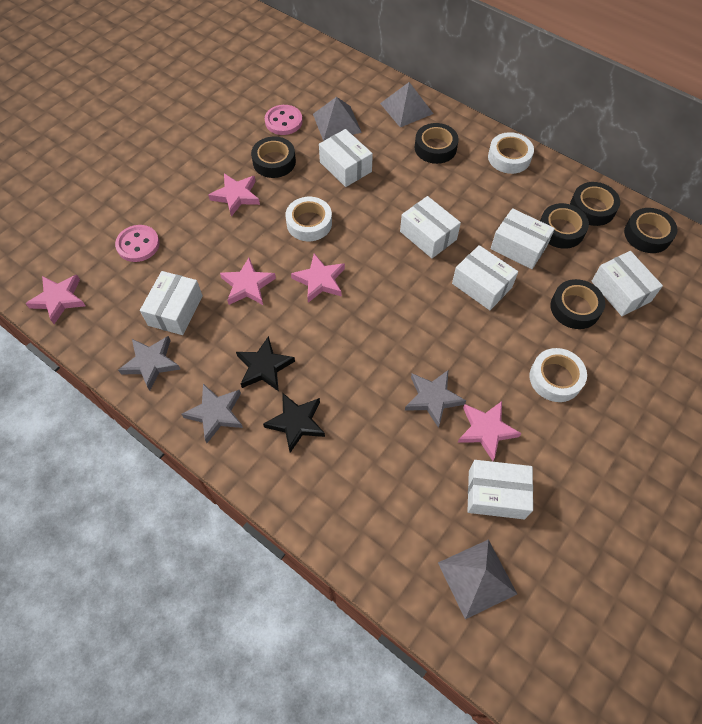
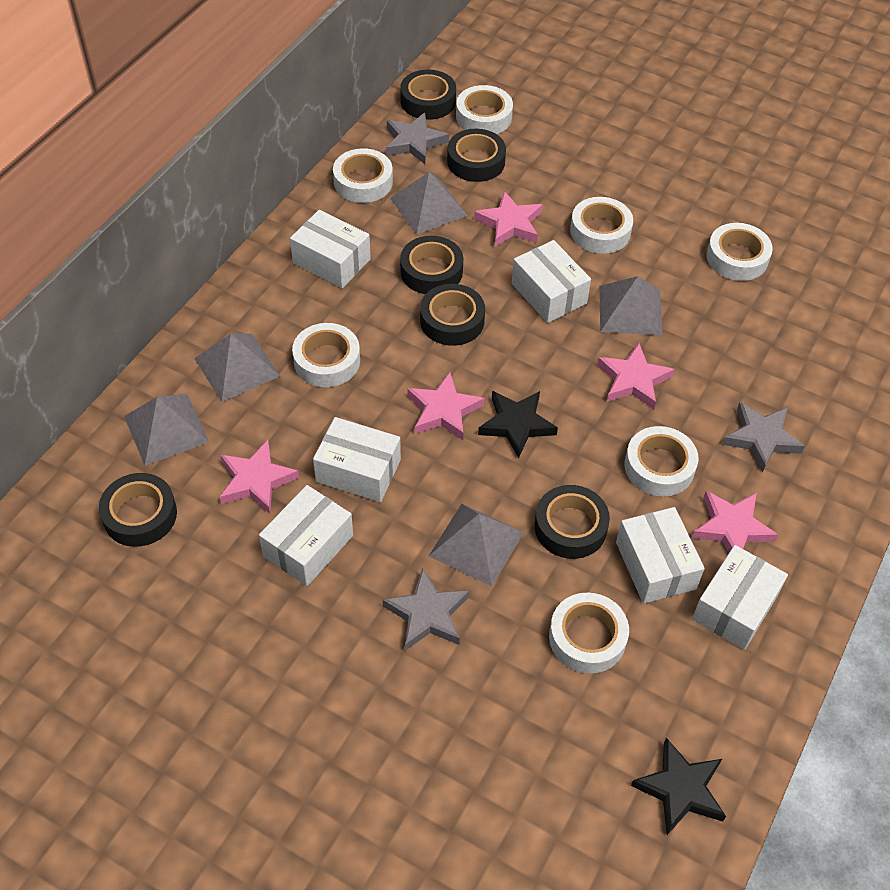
grey pyramid: [313,97,362,141] [380,82,433,127] [438,539,517,619] = 3 -> [124,394,209,466] [194,334,280,402] [390,172,468,235] [429,504,524,586] [599,276,663,335] = 5
pink button: [115,225,160,262] [265,105,302,135] = 2 -> none = 0
white box: [140,271,203,335] [319,129,373,187] [400,196,461,258] [452,245,518,310] [467,460,533,519] [491,208,555,269] [591,251,663,316] = 7 -> [259,485,353,586] [290,210,371,288] [313,417,401,502] [512,240,591,323] [616,507,705,604] [692,545,788,650] = 6
white tape: [285,197,332,241] [488,132,534,174] [529,348,587,402] = 3 -> [292,323,360,387] [333,148,393,203] [456,85,513,134] [549,593,629,674] [570,197,633,254] [624,426,699,496] [706,223,773,281] = 7

